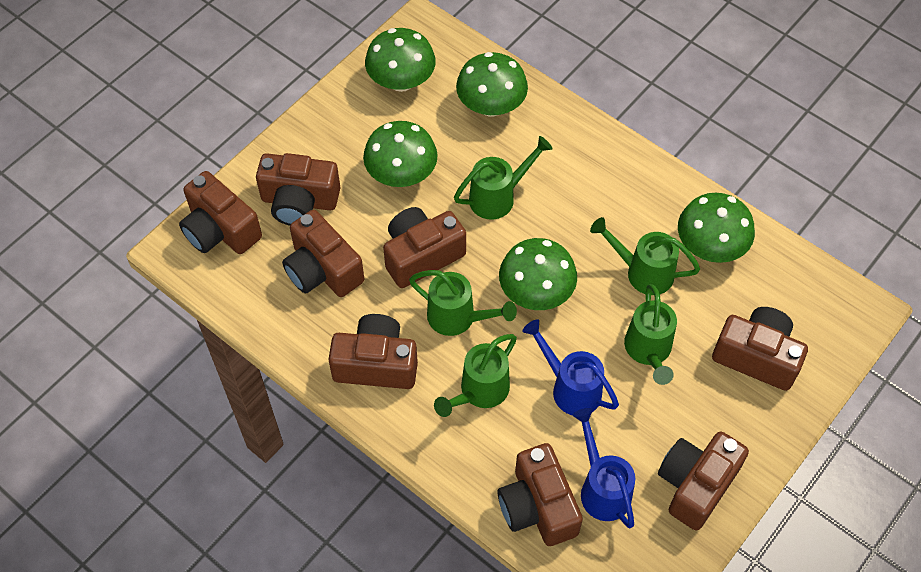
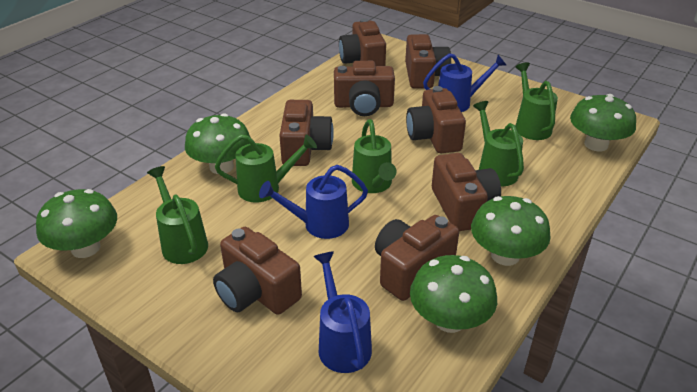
blue watering can: [522,319,619,415] [573,408,635,528] = 2 -> [259,165,368,239] [313,251,372,373] [423,53,506,112] = 3

